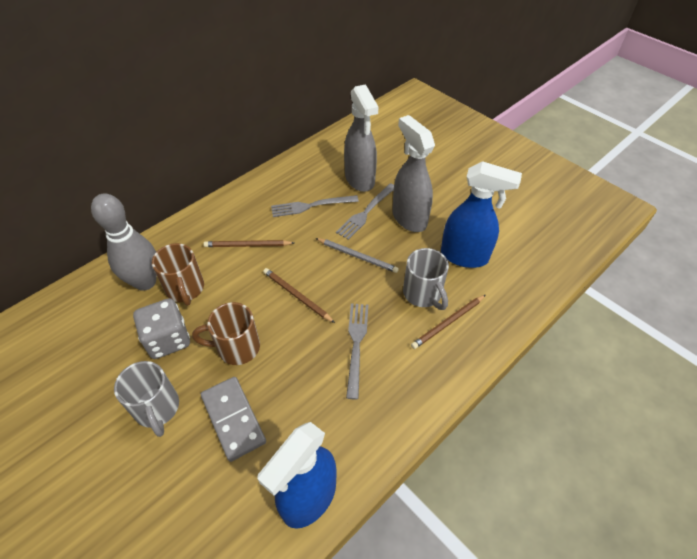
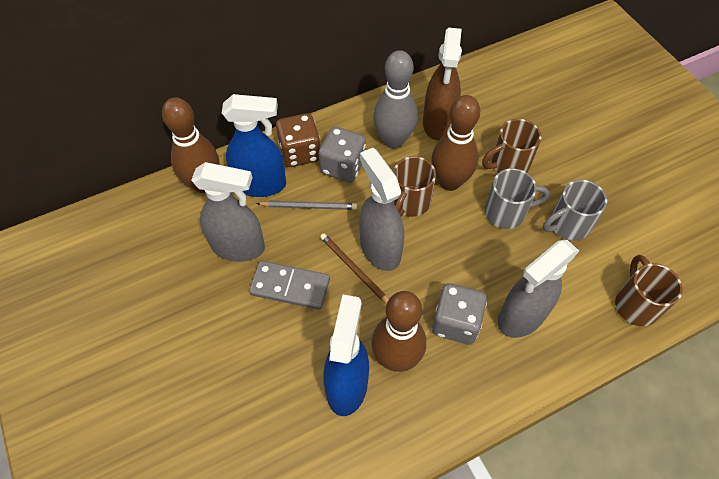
brown bowling pin: none = 0 -> [162,97,219,193] [371,291,426,372] [431,95,480,191] = 3
brown dice: none = 0 -> [276,113,320,167] = 1
brown mug: [152,243,204,306] [192,302,260,365] = 2 -> [393,156,436,217] [482,119,541,173] [615,255,683,326] = 3
brown pencil: [204,240,294,247] [263,268,335,323] [411,295,486,349] = 3 -> [320,233,389,303] = 1
brown spray bottle: none = 0 -> [423,28,462,140] = 1
grey dice: [133,298,190,359] = 1 -> [318,126,366,182] [432,283,487,345] = 2
grey fork: [271,195,359,217] [336,183,394,240] [346,303,368,399] = 3 -> none = 0
grey spray bottle: [344,84,379,192] [392,115,435,232] = 2 -> [192,162,265,262] [359,148,404,271] [498,240,579,338] = 3

